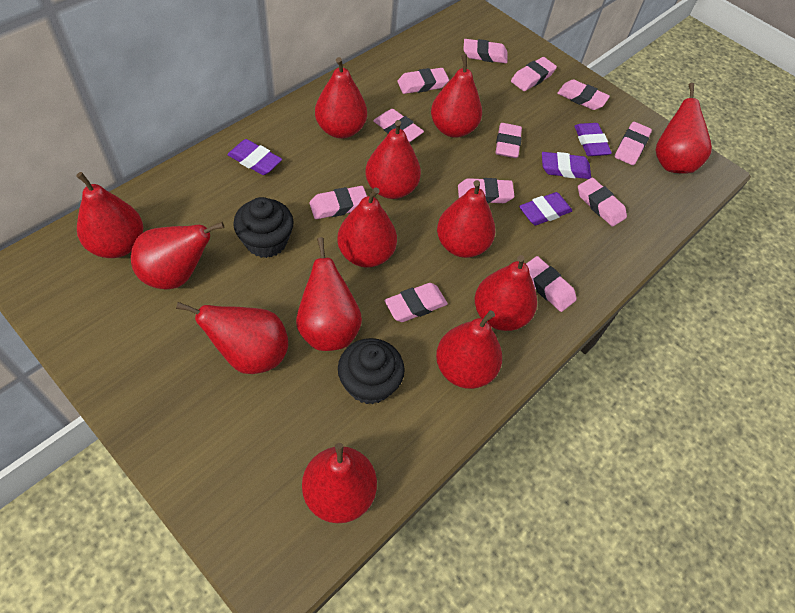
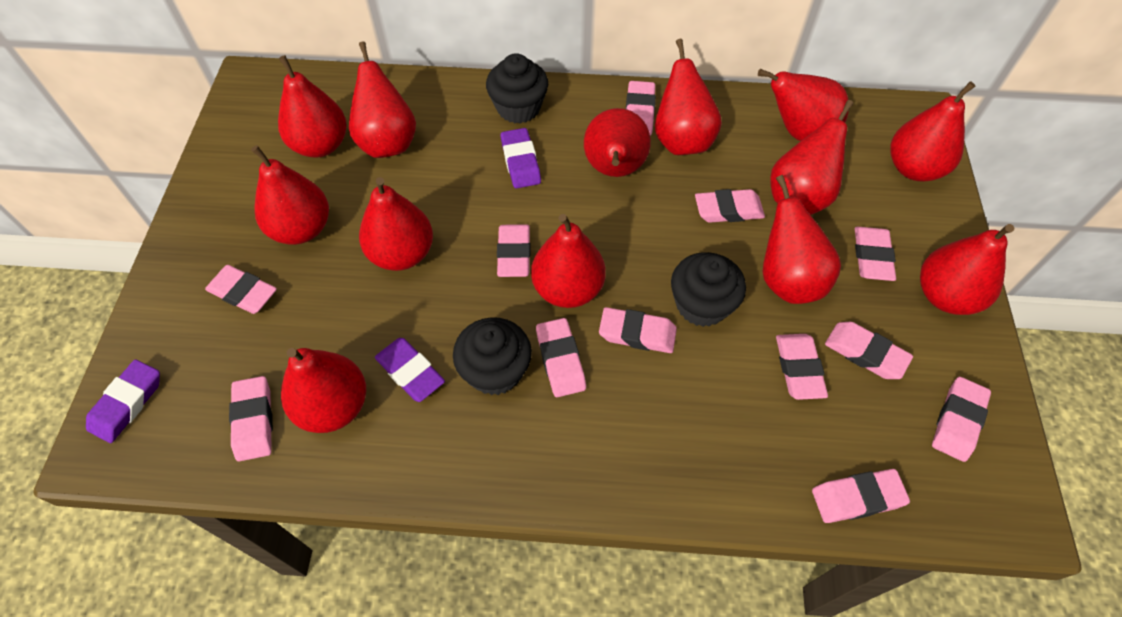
black cupcake: [233,197,294,258] [338,338,405,404] = 2 -> [453,317,532,395] [486,53,548,124] [671,252,746,327] = 3
purple eraser: [227,139,282,175] [519,192,572,226] [542,152,591,179] [574,123,612,156] = 4 -> [86,359,160,443] [375,338,445,402] [501,128,541,189] = 3

